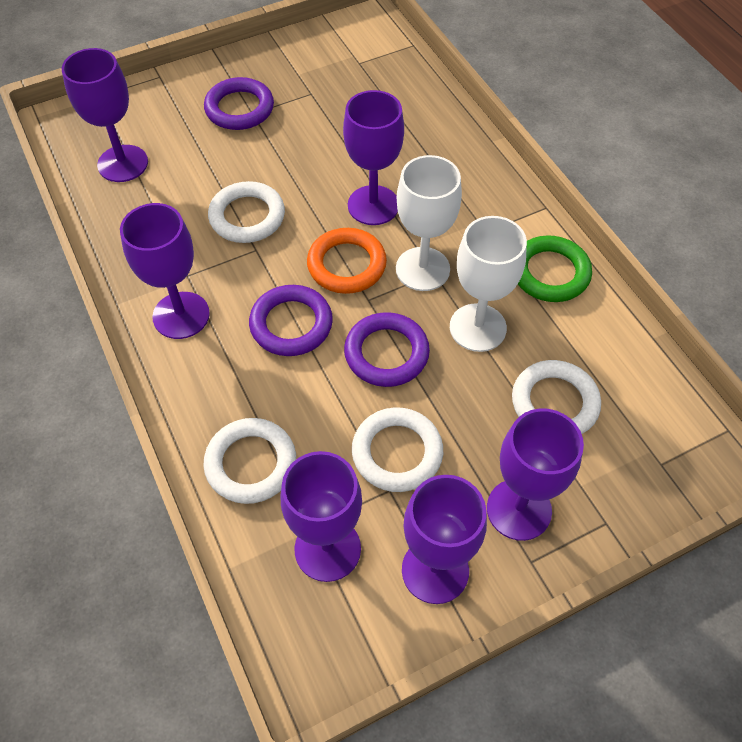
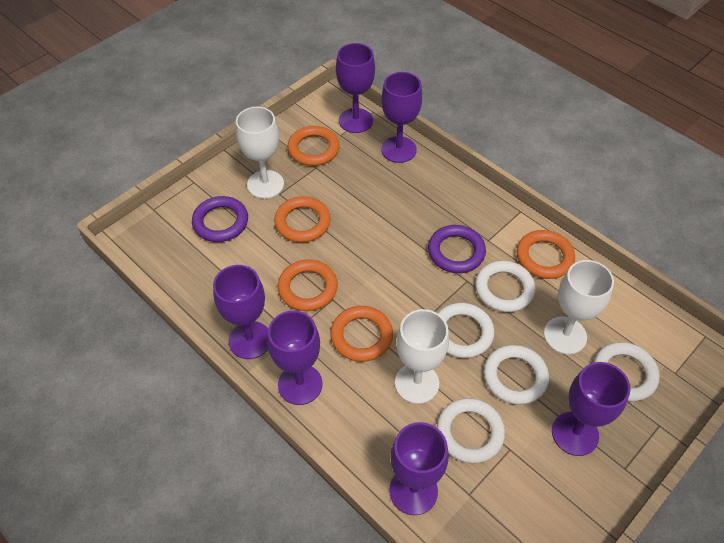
green ring: [518,235,592,302] = 1 -> none = 0
orange ring: [307,228,387,294] = 1 -> [274,196,331,243] [278,260,338,311] [287,126,340,166] [331,306,393,362] [516,230,575,279] = 5
purple ring: [204,77,274,130] [249,285,333,356] [344,312,430,387] = 3 -> [192,196,248,242] [428,225,486,273] = 2
white goblet: [396,155,462,291] [450,216,527,352] = 2 -> [236,107,284,199] [395,309,449,404] [544,260,614,354] = 3
white ring: [203,418,296,504] [208,181,285,243] [352,407,443,492] [512,360,601,434] = 4 -> [437,398,505,463] [438,303,495,358] [475,261,536,312] [484,345,549,405] [594,342,660,402] = 5

